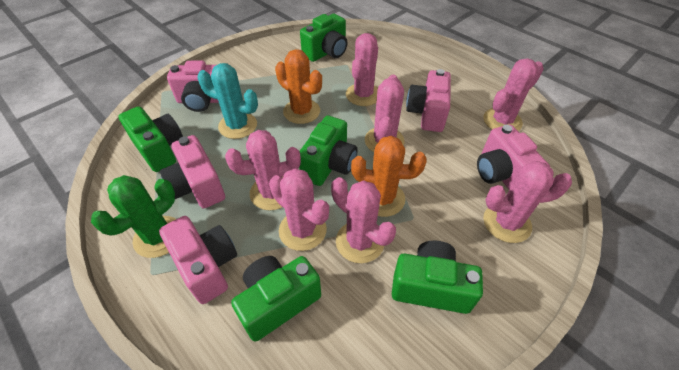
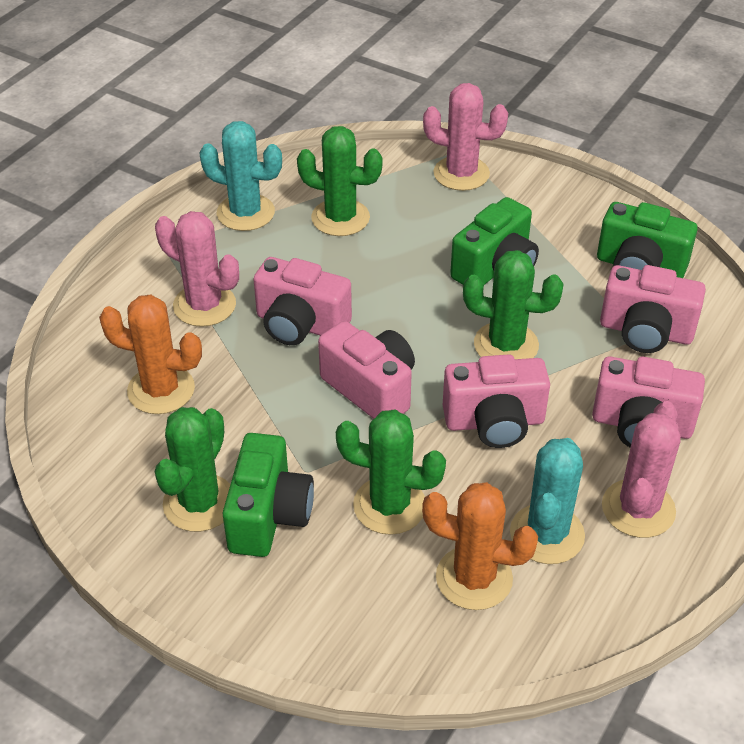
green cactus: [91,175,176,258] = 1 -> [155,407,231,532] [297,126,383,236] [336,410,446,535] [463,250,564,359] = 4
green camera: [118,106,183,172] [231,256,321,342] [299,116,358,186] [300,14,347,62] [392,241,483,314] = 5 -> [223,433,314,557] [450,197,539,285] [597,202,698,278] = 3
pink cactus: [225,130,301,211] [269,168,329,251] [331,177,396,263] [346,33,378,106] [365,75,405,152] [483,58,544,131] [483,161,572,243] = 7 -> [155,211,239,327] [423,83,508,191] [602,401,681,538] = 3
turquoise cactus: [197,63,258,139] = 1 -> [199,121,282,231] [510,438,585,564] = 2

